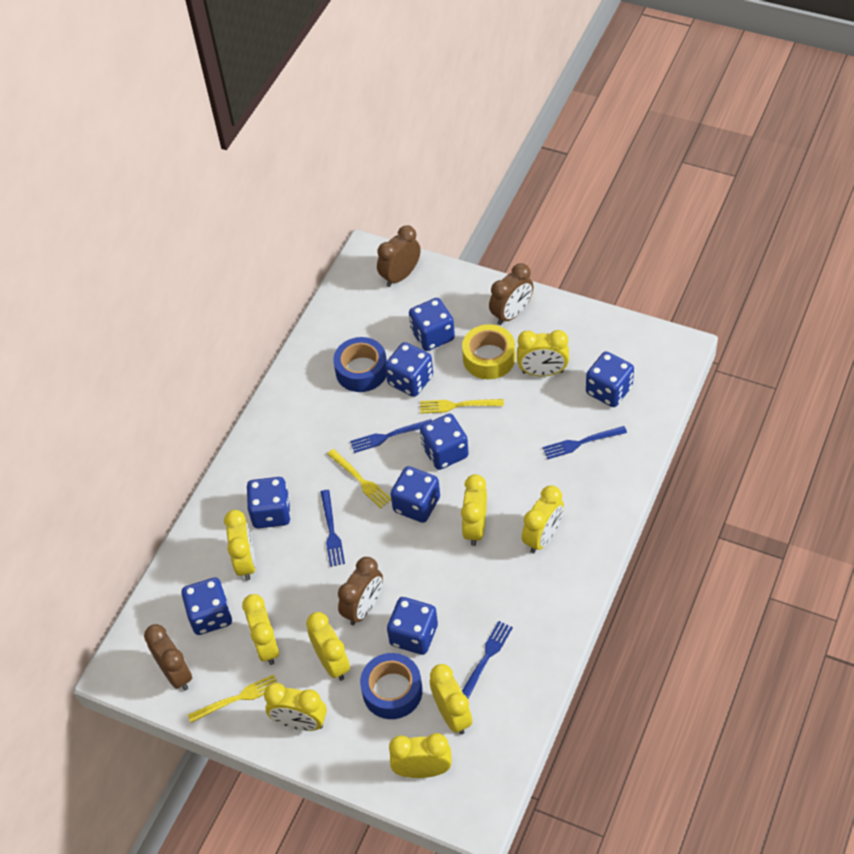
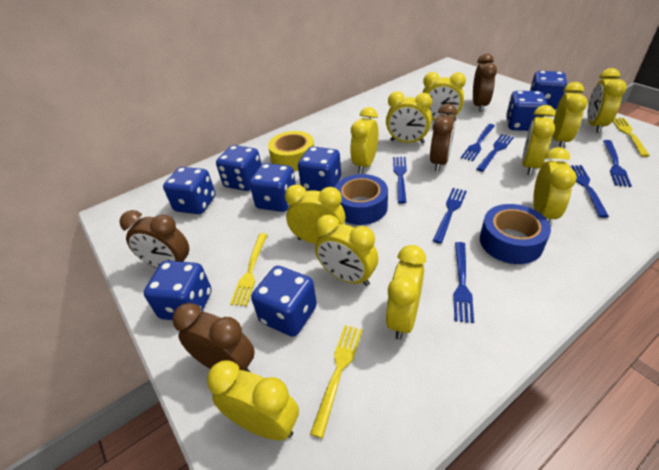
blue fork: [321,490,345,567] [350,419,432,453] [462,621,513,698] [543,426,627,459] = 4 -> [393,157,407,204] [433,188,467,244] [453,242,474,323] [461,124,495,161] [476,134,514,172] [569,165,609,218] [603,140,632,187] = 7
yellow clock: [224,510,256,581] [242,594,279,665] [264,683,327,731] [306,612,350,681] [389,733,452,778] [430,664,472,735] [461,474,487,546] [517,330,569,376] [522,486,564,553] = 9 -> [207,360,299,440] [285,184,345,244] [315,215,378,286] [350,107,378,174] [386,91,432,144] [386,245,426,340] [422,72,466,121] [522,105,555,175] [533,147,577,222] [553,82,588,148] [587,68,627,133] = 11

